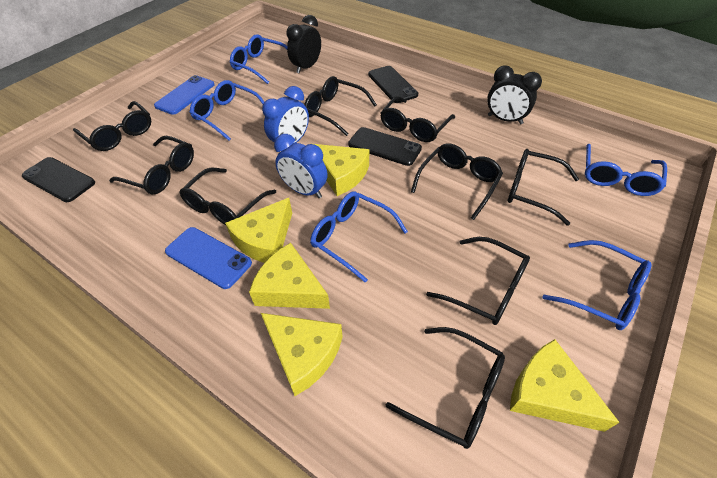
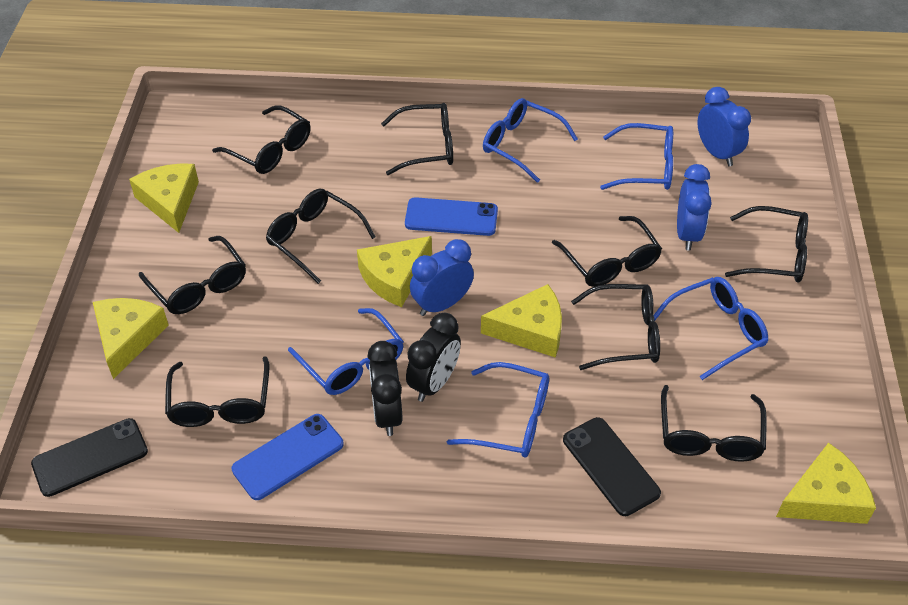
black phone: [22,157,95,202] [348,127,422,166] [368,66,418,103] = 3 -> [31,418,148,497] [563,417,661,516] = 2
blue clock: [262,86,309,143] [274,134,328,198] = 2 -> [410,239,474,316] [677,164,712,251] [698,87,751,166] = 3

